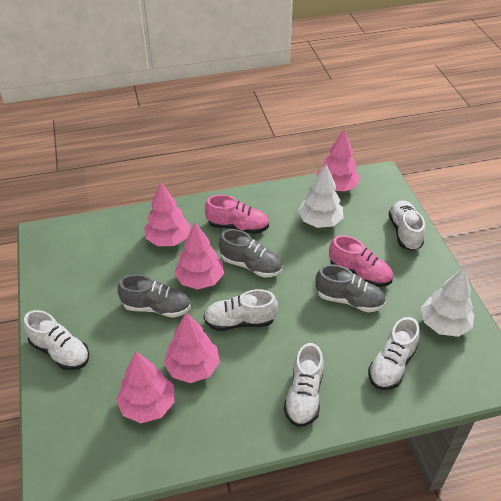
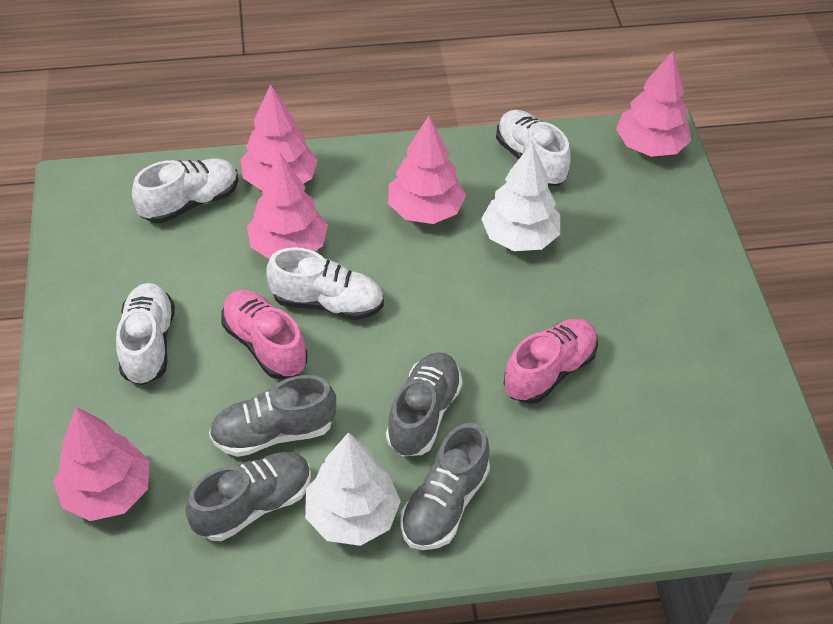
grey shoe: [118,274,191,318] [219,229,282,277] [315,265,386,312] = 3 -> [185,452,311,541] [209,375,336,457] [386,352,462,456] [400,423,490,550] = 4
white shoe: [24,310,89,370] [203,289,278,331] [284,343,324,427] [368,317,420,390] [389,200,425,251] = 5 -> [116,283,175,385] [132,159,238,223] [266,247,384,320] [496,110,571,186] = 4

